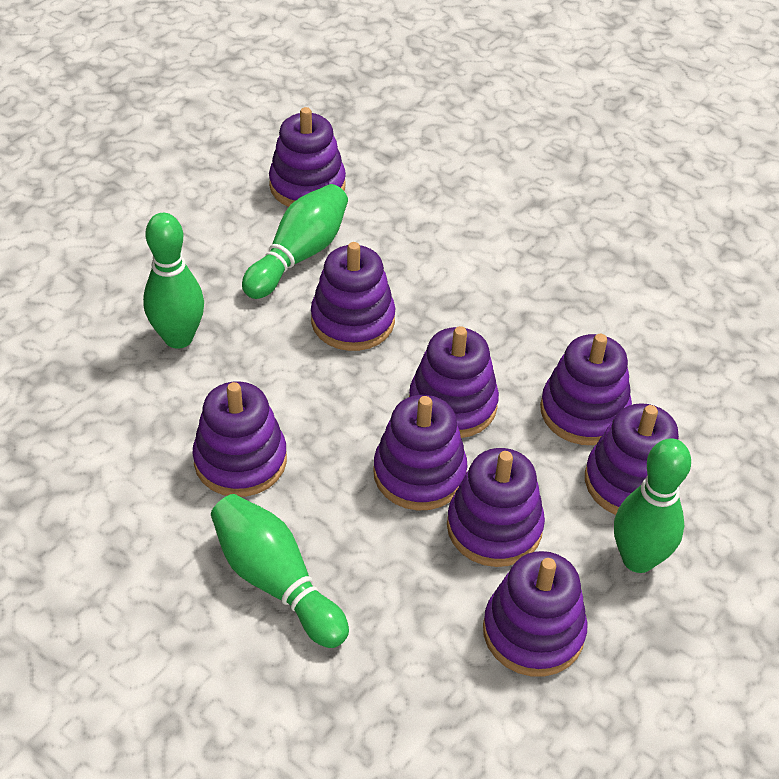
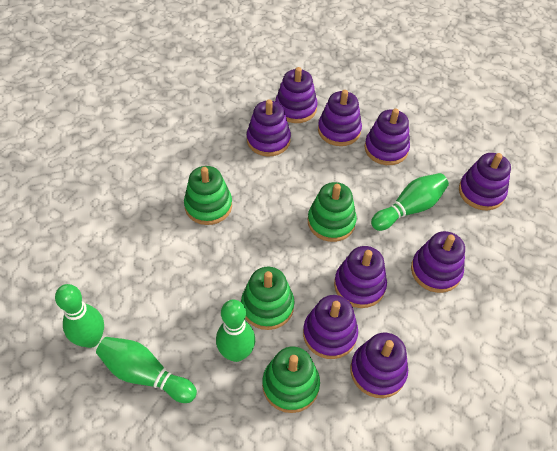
green stacking toy: none = 0 -> [184,166,232,225] [241,267,294,330] [262,347,320,413] [308,182,357,242] = 4

